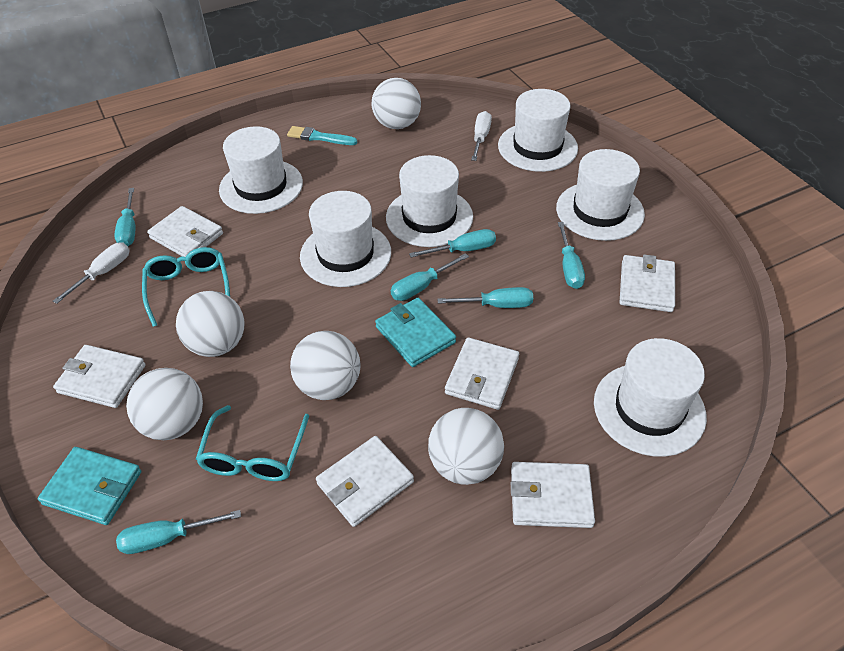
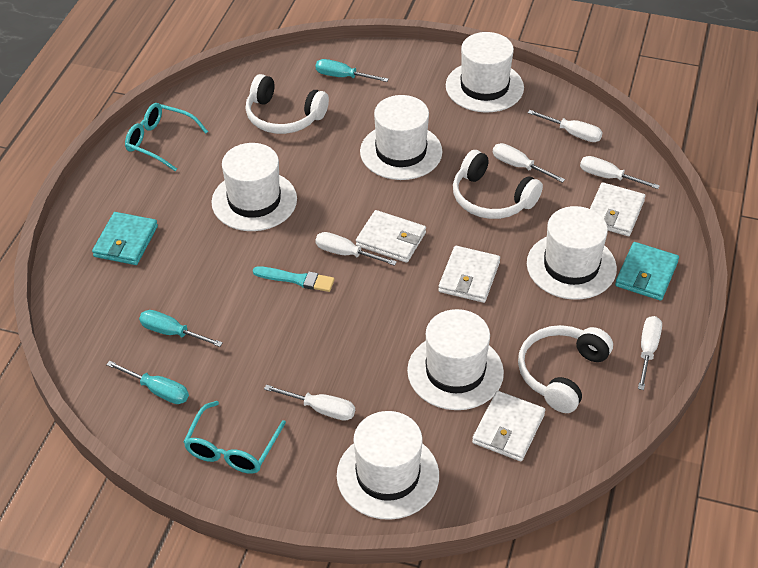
turquoise screwdriver: [114,188,136,246] [116,510,241,554] [391,253,469,301] [409,229,496,258] [437,287,533,308] [558,222,585,289] = 6 -> [106,361,189,404] [139,310,223,347] [316,59,388,82] = 3
white ball: [126,368,203,440] [176,291,245,357] [290,331,360,400] [372,78,421,129] [428,408,504,485] = 5 -> none = 0
white headphones: none = 0 -> [245,74,329,134] [453,150,543,219] [518,325,613,413] = 3
white screwdriver: [53,243,130,304] [471,111,492,161] = 2 -> [264,385,355,421] [315,232,397,266] [493,143,565,183] [528,110,603,142] [580,156,660,189] [638,316,662,390] = 6
white wallet: [53,345,146,408] [147,206,223,257] [316,436,414,527] [445,337,519,410] [511,462,595,528] [620,254,675,312] = 6 -> [356,210,426,263] [438,246,500,303] [472,391,545,461] [590,182,645,236] = 4

